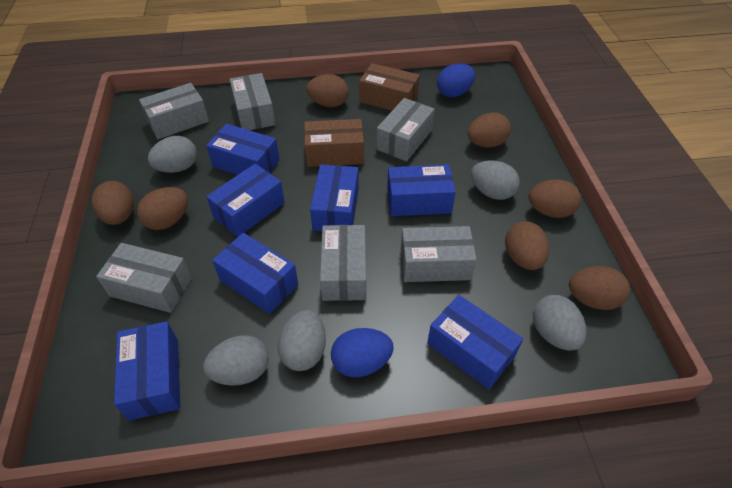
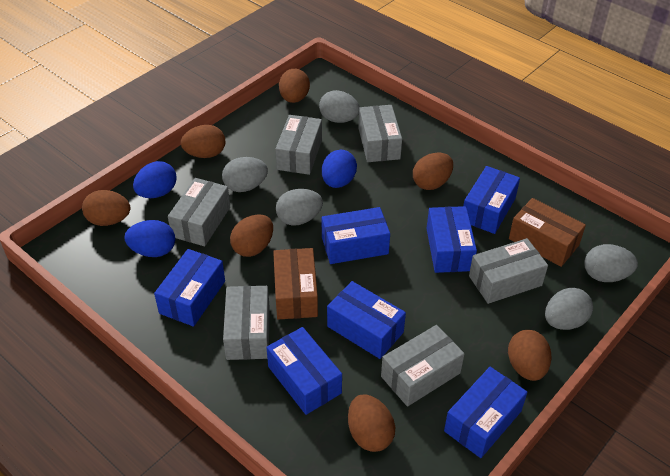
blue egg: [331,328,394,377] [437,63,476,97] = 2 -> [124,220,175,257] [133,161,177,198] [322,150,357,188] = 3

